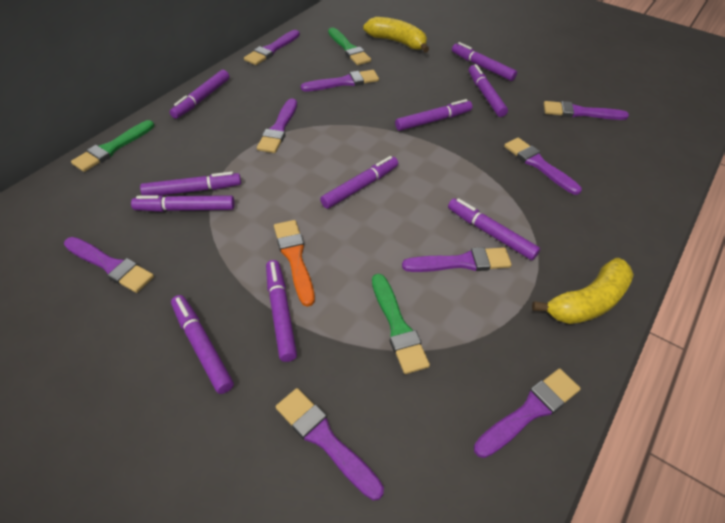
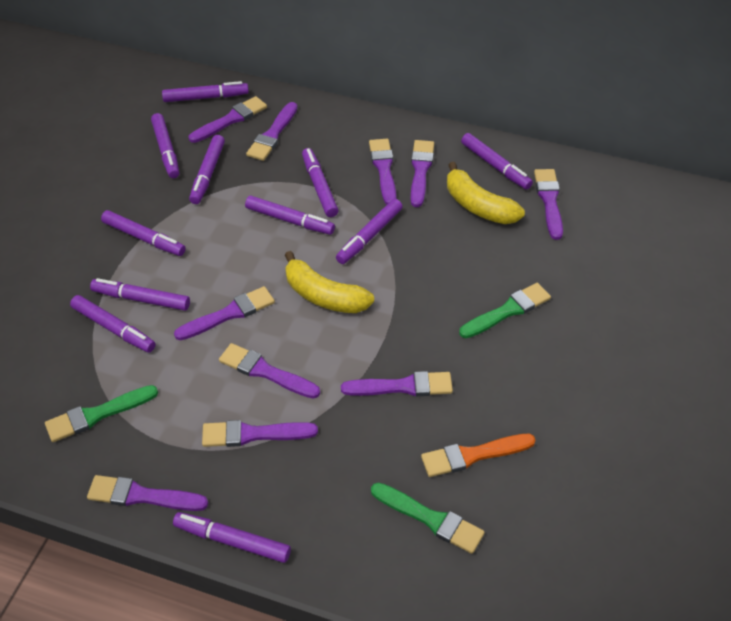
purple brush: [64,237,154,293] [244,30,300,65] [257,98,297,153] [276,388,384,500] [301,70,379,91] [402,247,512,272] [474,368,581,458] [504,138,582,195] [544,101,629,120] = 9 -> [87,475,208,511] [174,286,275,340] [189,96,267,143] [202,420,318,447] [219,343,320,399] [246,102,298,161] [341,371,453,396] [369,139,396,205] [411,140,434,207] [534,169,563,240] = 10
purple marker: [131,195,235,212] [140,172,241,196] [170,70,229,119] [171,295,234,394] [266,260,297,362] [320,156,398,209] [395,99,472,131] [448,198,540,260] [452,42,517,81] [469,64,508,117] = 10 -> [70,295,156,353] [90,278,190,311] [101,210,186,256] [151,113,179,178] [162,81,249,102] [173,512,291,563] [189,135,225,204] [245,196,335,235] [302,148,339,217] [336,199,403,264] [461,133,533,189] = 11

